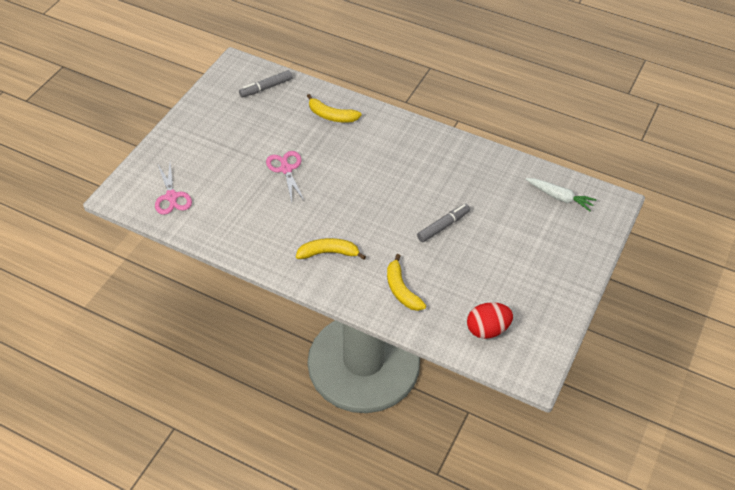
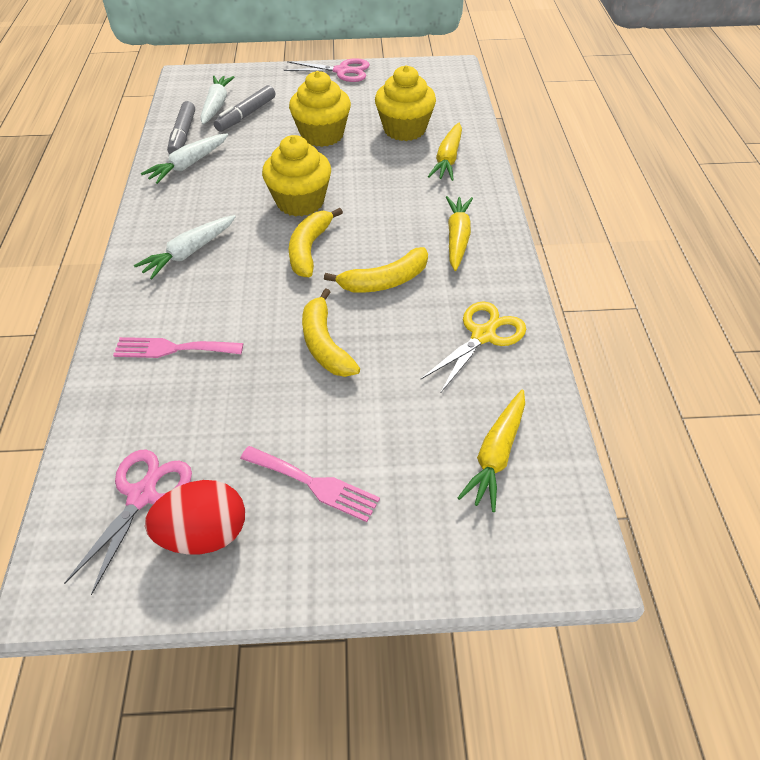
pink fork: none = 0 -> [113,337,243,358] [240,446,380,522] = 2
white carrot: [526,178,596,211] = 1 -> [134,215,236,279] [141,133,228,184] [201,76,235,125] = 3
yellow carrot: none = 0 -> [428,123,462,181] [446,196,473,271] [458,389,525,512] = 3
yellow cupcake: none = 0 -> [262,135,331,216] [289,71,351,147] [375,65,436,141] = 3
yellow scissors: none = 0 -> [421,301,526,392] = 1

